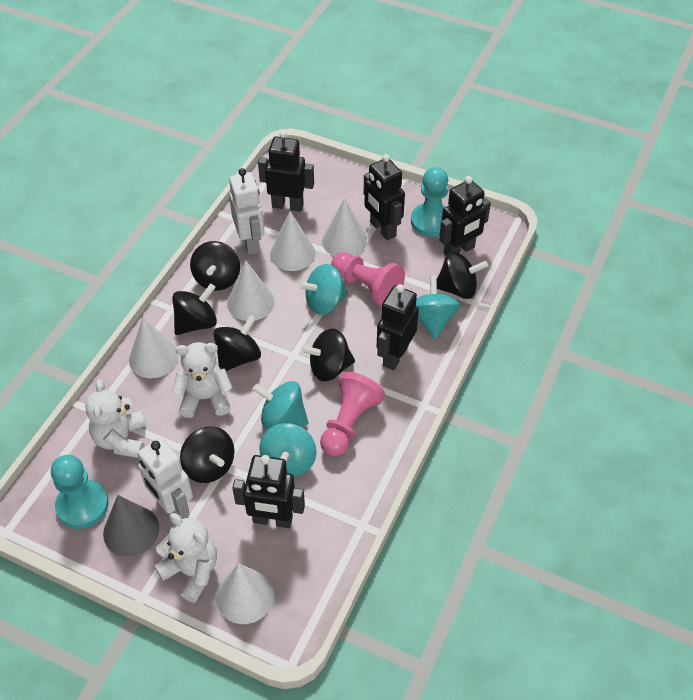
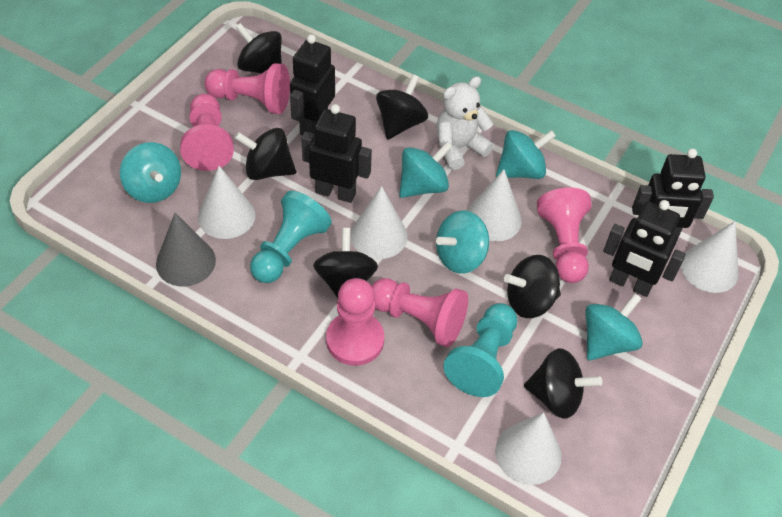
black robot: [232,455,305,528] [258,130,314,212] [364,154,405,240] [377,284,419,370] [439,176,491,256] = 5 -> [290,34,335,136] [301,104,372,203] [603,200,686,297] [632,148,714,239] = 4
pink pawn: [320,372,385,456] [331,252,405,306] = 2 -> [180,94,234,171] [204,63,290,114] [326,278,384,366] [371,278,468,347] [537,188,592,283] = 5
turquoise spinning top: [252,381,308,429] [259,423,316,477] [299,264,348,315] [416,275,460,339] = 4 -> [120,142,181,203] [399,141,453,198] [436,210,489,274] [496,130,556,179] [585,293,643,360] = 5
white robot: [137,437,193,519] [229,168,265,255] = 2 -> none = 0
white teddy bear: [85,380,146,458] [154,513,217,603] [172,342,233,418] = 3 -> [436,76,494,170] = 1

